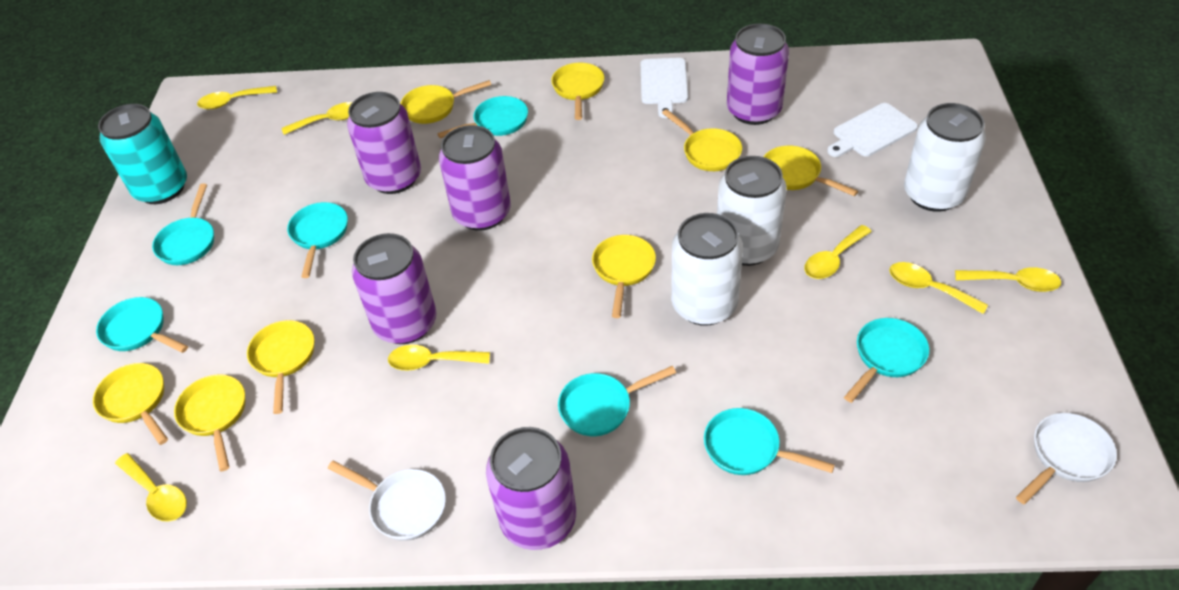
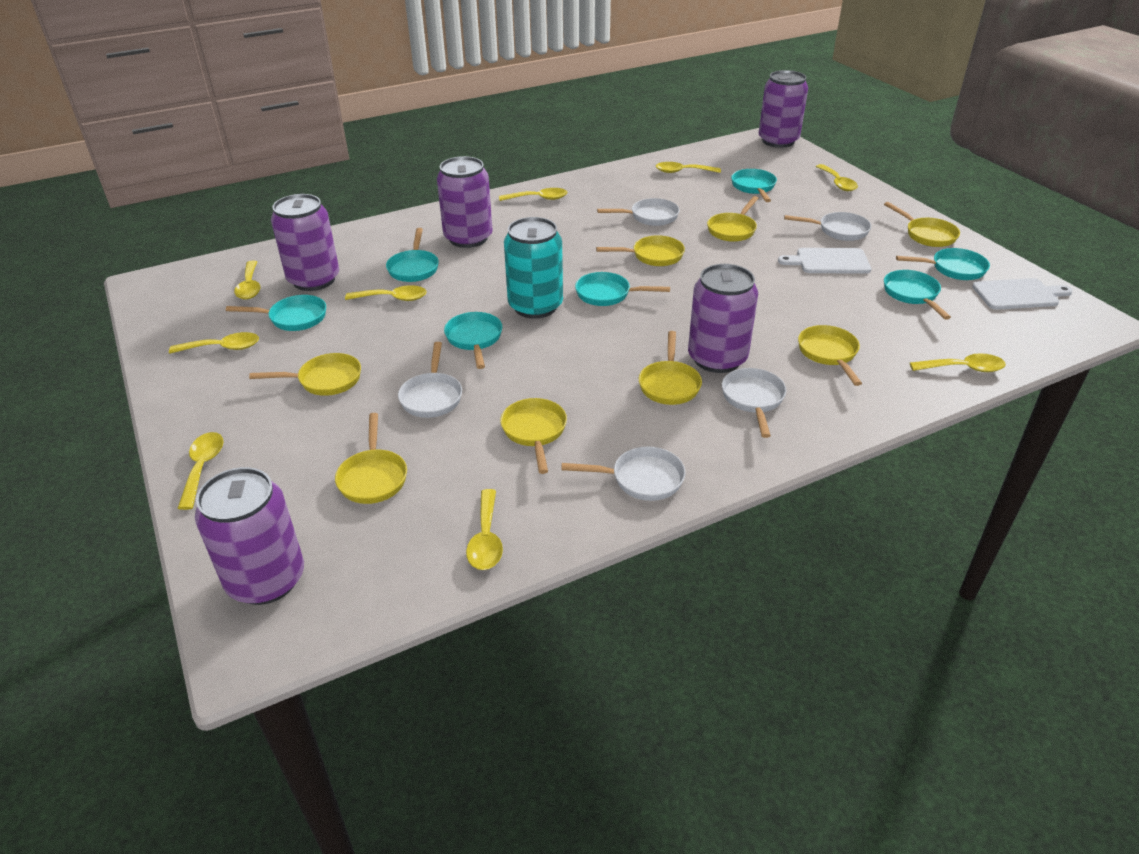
white can: [671,213,743,326] [717,156,787,266] [904,103,986,212] = 3 -> none = 0
white pan: [328,461,446,541] [1016,413,1117,504] = 2 -> [398,342,462,418] [561,447,685,501] [597,198,680,226] [722,368,787,438] [784,212,871,241] = 5
yellow spoon: [115,453,187,522] [197,86,277,109] [282,102,352,135] [388,345,490,371] [804,225,872,279] [889,262,988,314] [955,267,1061,292] = 7 -> [169,332,259,354] [177,432,223,510] [234,261,261,300] [345,285,427,301] [466,489,503,570] [499,188,567,201] [656,162,721,173] [816,164,858,191] [910,353,1006,372] = 9

